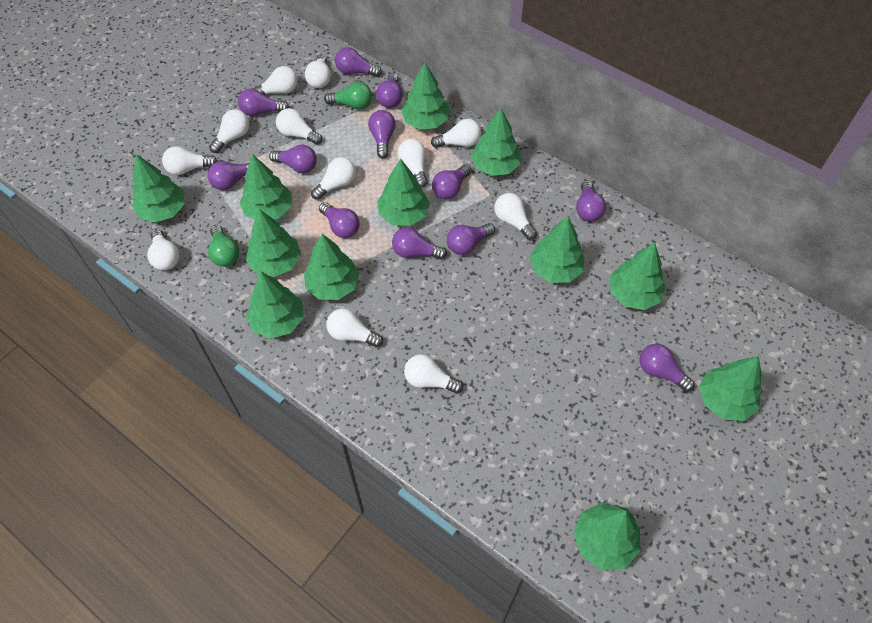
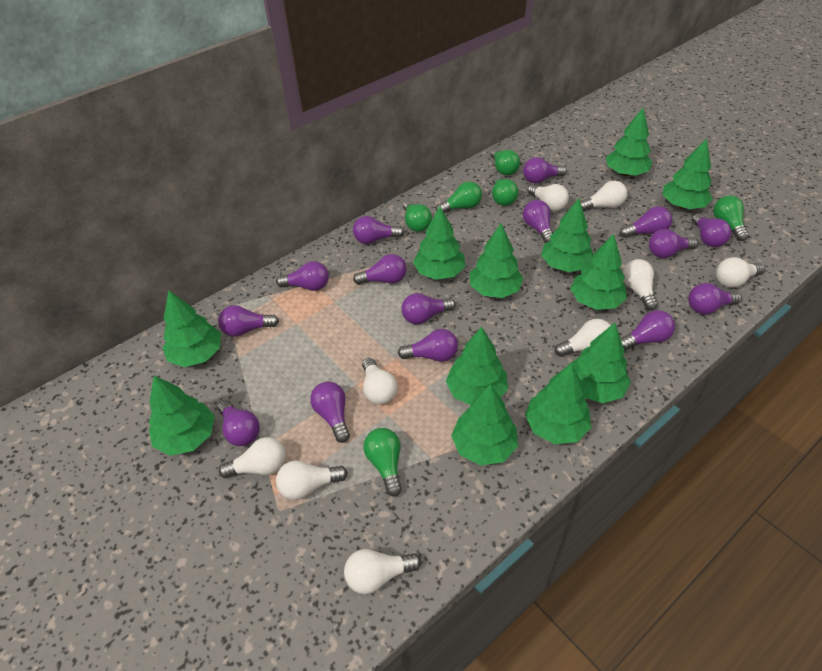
green light bulb: [208,225,240,267] [324,82,372,109] = 2 -> [363,428,402,497] [403,201,432,232] [436,181,482,213] [490,148,520,175] [492,176,519,206] [713,196,749,241] = 6
purple light bulb: [208,161,250,190] [238,89,289,116] [269,145,317,173] [319,202,360,238] [335,47,382,77] [368,110,396,158] [376,73,403,108] [392,228,447,259] [432,164,472,199] [447,223,495,255] [576,180,606,222] [640,344,695,392] = 12 -> [217,400,260,446] [218,305,279,337] [276,261,329,291] [310,381,350,443] [353,216,404,244] [353,254,407,285] [398,329,458,362] [402,293,456,324] [523,157,567,183] [523,200,553,243] [620,206,672,238] [620,310,675,351] [649,229,698,258] [688,283,742,314] [692,213,732,247] = 15
white light bulb: [147,229,180,270] [162,146,218,175] [209,109,250,153] [252,66,298,95] [276,108,322,145] [305,54,331,88] [311,157,356,200] [326,308,383,348] [398,139,428,187] [404,354,463,394] [431,119,481,148] [494,193,537,240] = 12 -> [219,437,286,478] [276,460,348,500] [344,549,421,594] [362,358,397,405] [528,184,569,211] [555,319,611,357] [580,181,627,211] [623,259,658,311] [716,257,765,288] = 9

